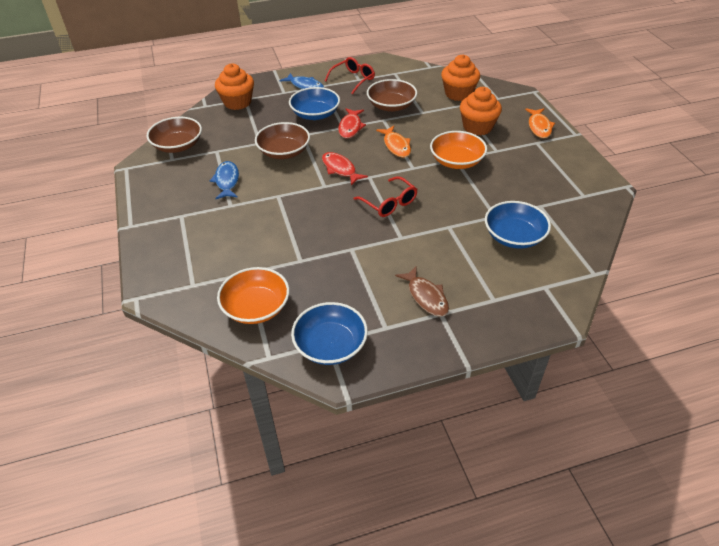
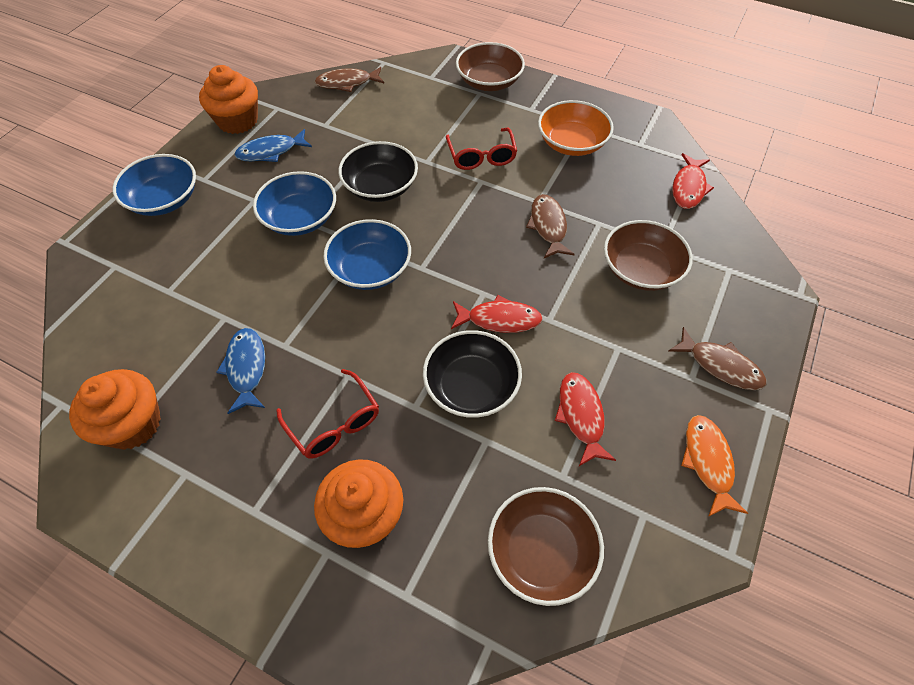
black bowl: none = 0 -> [338,141,418,202] [423,330,522,418] = 2
brown fish: [395,266,449,317] = 1 -> [315,67,384,92] [526,194,575,258] [669,327,767,390] = 3
orange bowl: [217,267,289,324] [430,131,487,169] = 2 -> [538,100,614,156] = 1
orange fish: [376,126,411,158] [525,108,555,138] = 2 -> [681,415,748,517] = 1
red fish: [322,152,368,186] [338,108,366,138] = 2 -> [451,295,543,333] [555,372,616,466] [672,153,714,209] = 3

